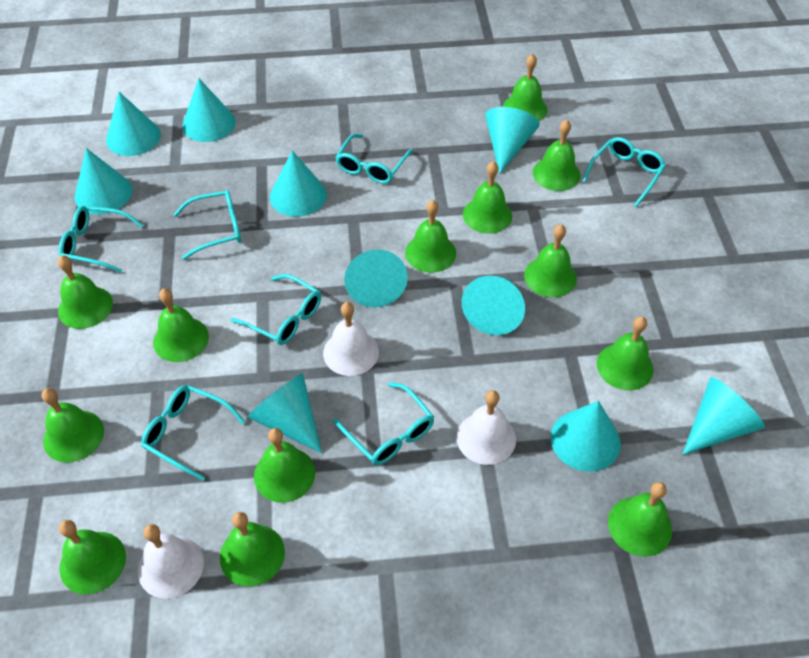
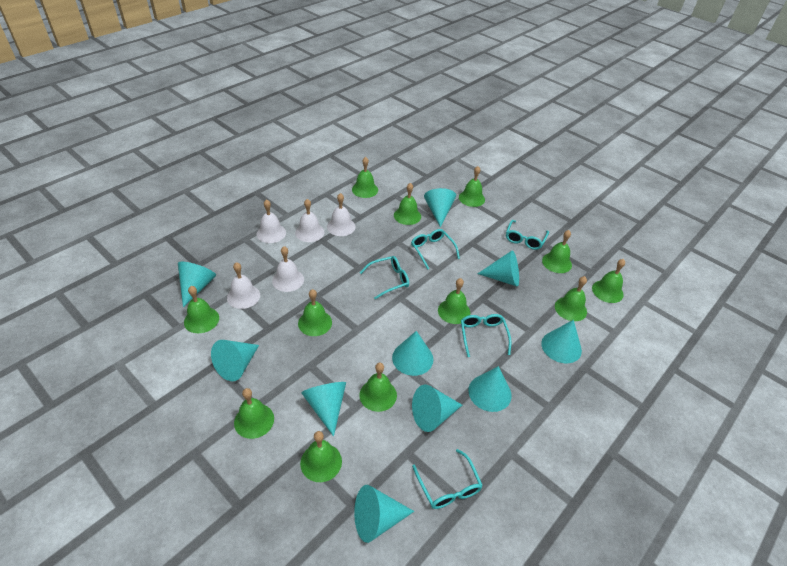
green bell: [42,388,104,463] [58,255,113,329] [59,520,126,594] [153,288,209,362] [220,512,285,586] [254,428,315,503] [405,200,456,273] [463,161,512,234] [503,54,547,121] [524,224,577,297] [533,120,581,191] [597,316,654,390] [608,482,672,557] = 13 -> [184,286,219,333] [234,388,274,439] [298,289,332,336] [300,431,342,482] [352,157,378,198] [360,363,397,412] [394,183,421,225] [438,278,470,324] [459,166,485,207] [542,230,572,273] [555,276,587,321] [592,259,625,303] = 12
turquoise glasses: [59,206,143,273] [141,385,245,481] [173,190,241,260] [231,274,321,345] [333,382,434,465] [335,134,413,184] [582,137,666,207] = 7 -> [360,256,409,299] [411,229,460,270] [412,449,483,509] [461,314,511,357] [506,220,549,250] = 5
white bell: [138,524,204,599] [323,302,379,376] [456,390,516,465] = 3 -> [227,262,260,309] [257,199,286,243] [272,246,304,292] [295,199,324,242] [327,193,356,236] = 5

